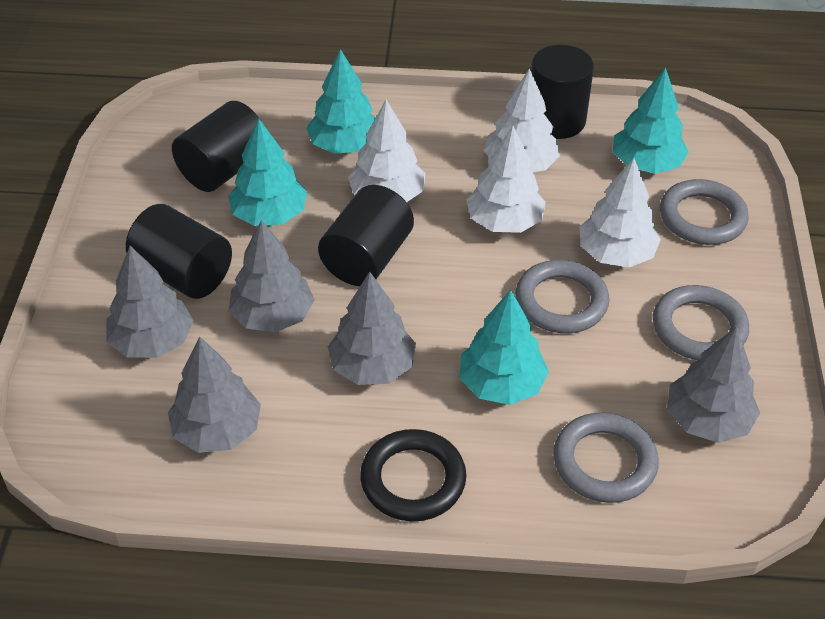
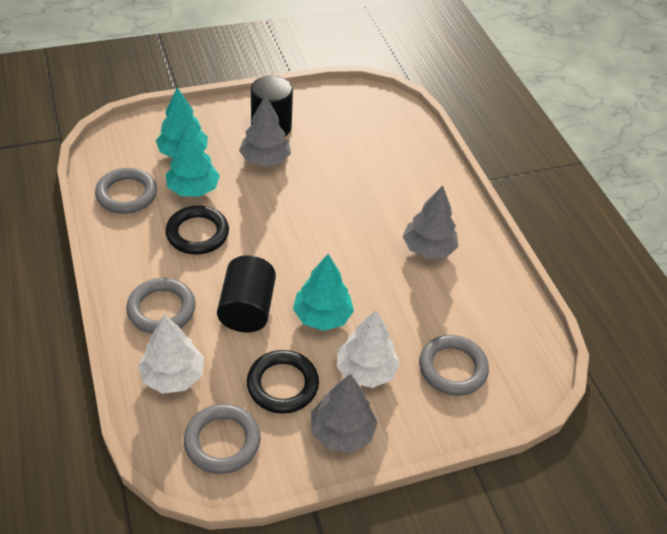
black cylinder: [126,204,232,299] [172,101,262,192] [318,185,414,286] [531,45,594,139] = 4 -> [217,255,276,332] [251,76,293,136] = 2
black ring: [360,429,466,521] = 1 -> [166,205,229,255] [247,350,319,414] = 2
grey tree: [106,246,193,358] [168,337,261,453] [229,220,314,332] [328,272,416,385] [667,326,760,443] = 5 -> [239,95,291,167] [311,374,378,453] [402,186,458,259] = 3
turquoise tree: [228,119,307,226] [306,49,375,154] [459,290,549,405] [613,68,689,174] = 4 -> [156,87,208,158] [166,124,220,197] [293,254,354,331] = 3
white tree: [348,99,426,202] [466,126,546,233] [484,68,560,172] [580,158,661,267] = 4 -> [138,314,204,394] [337,310,400,388] = 2

